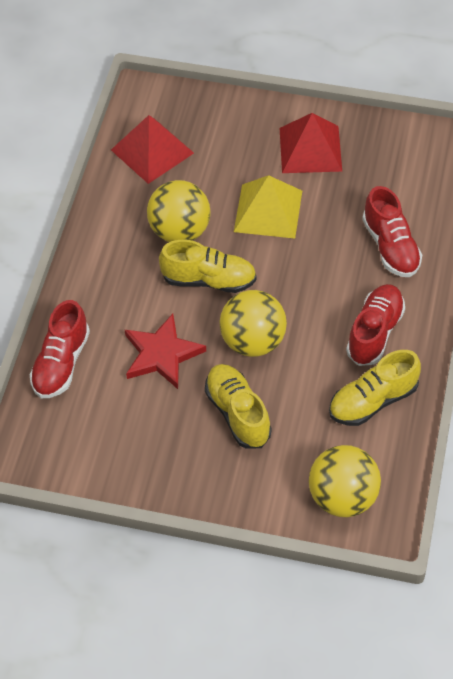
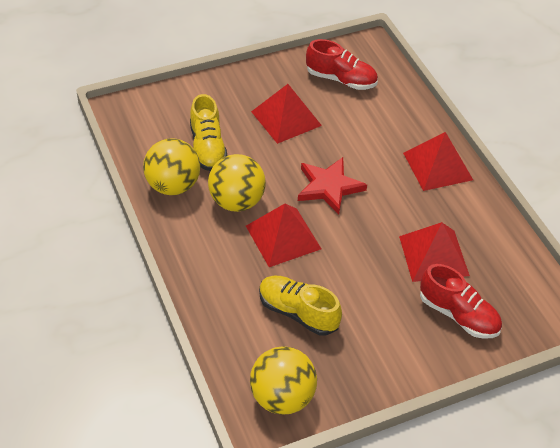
red pyramid: [111,115,194,184] [280,113,342,173] = 2 -> [246,204,321,267] [251,84,322,144] [399,222,470,282] [403,132,473,191] = 4
red shoe: [30,300,90,398] [346,284,405,366] [362,186,422,277] = 3 -> [306,39,378,90] [420,264,502,339] = 2
yellow pyramid: [234,175,302,239] = 1 -> none = 0
yellow shoe: [159,240,257,293] [205,364,272,449] [329,350,421,426] = 3 -> [190,94,227,171] [259,276,342,336] = 2

